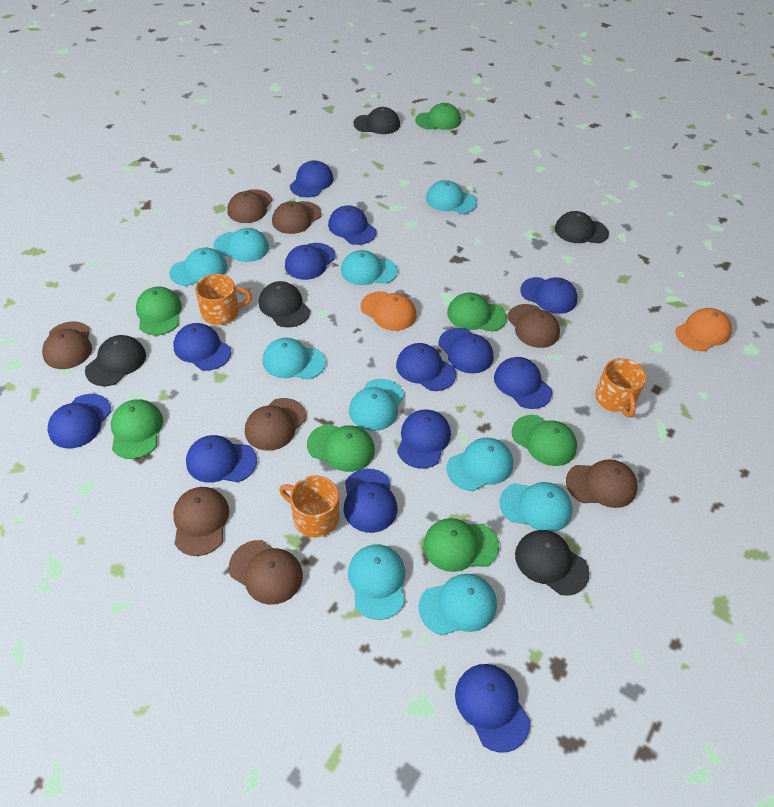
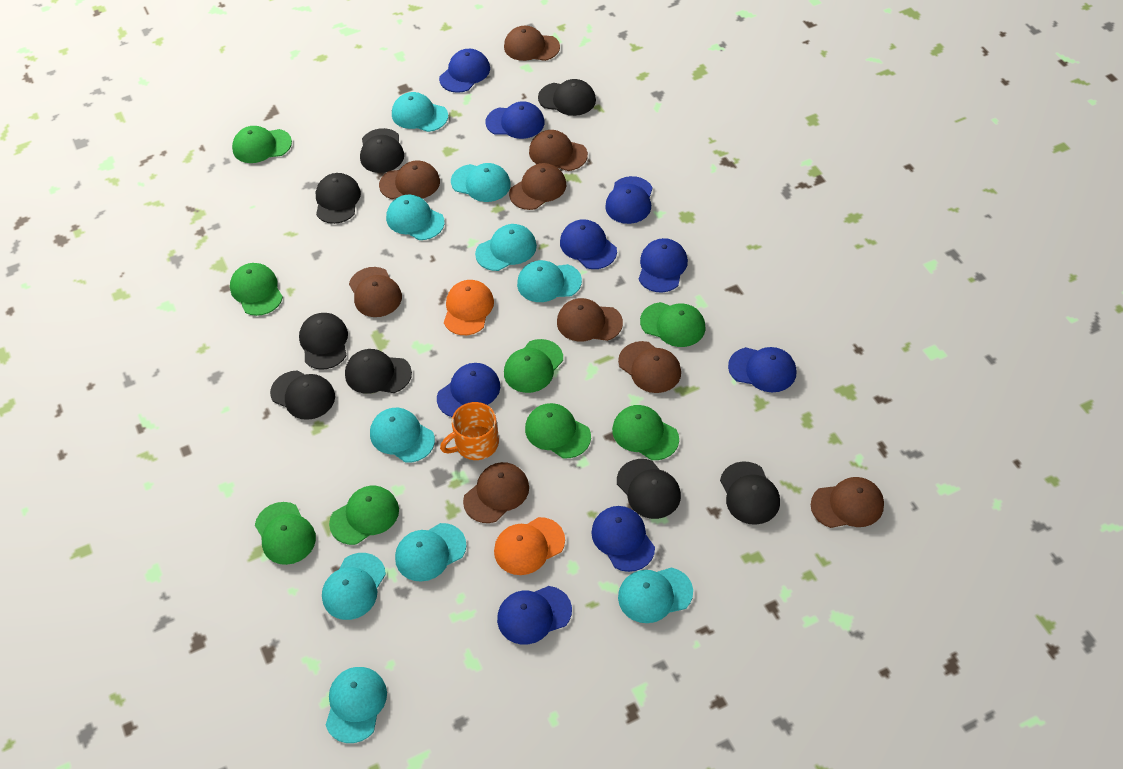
black cap: [85,335,146,386] [259,281,310,327] [353,107,400,134] [515,530,589,596] [555,211,609,243] = 5 -> [270,371,335,420] [299,313,348,370] [316,173,361,224] [345,349,412,394] [360,128,404,173] [538,79,596,116] [617,459,681,519] [720,461,780,525] = 8
blue cap: [48,394,111,448] [173,323,231,371] [186,435,257,483] [285,243,336,280] [290,160,333,197] [328,206,376,245] [344,469,397,533] [396,343,456,391] [397,409,451,469] [439,328,493,374] [455,664,530,753] [494,357,552,409] [520,277,577,314] = 13 -> [437,363,500,417] [439,49,490,93] [486,101,545,139] [497,586,572,644] [560,219,617,269] [591,506,655,572] [605,176,653,224] [639,238,688,293] [728,347,797,393] = 9
brown cap: [42,321,92,369] [173,487,229,556] [227,189,272,223] [229,540,303,605] [245,398,306,451] [272,201,322,234] [507,304,560,348] [566,459,638,508] = 8 -> [349,267,402,317] [379,160,440,199] [463,462,529,523] [504,26,560,61] [509,163,566,210] [529,130,588,171] [557,298,623,341] [618,341,681,393] [811,477,884,528] = 9
green cap: [111,399,163,459] [136,287,182,335] [307,424,375,472] [415,103,461,130] [423,518,499,572] [447,292,507,332] [512,415,577,466] = 7 -> [230,263,283,316] [232,126,292,163] [255,502,316,565] [329,486,399,545] [504,339,563,393] [525,403,591,458] [612,405,679,460] [640,302,706,347] = 8
orange mug: [195,274,252,325] [279,475,339,538] [595,358,647,417] = 3 -> [440,402,499,460] = 1

